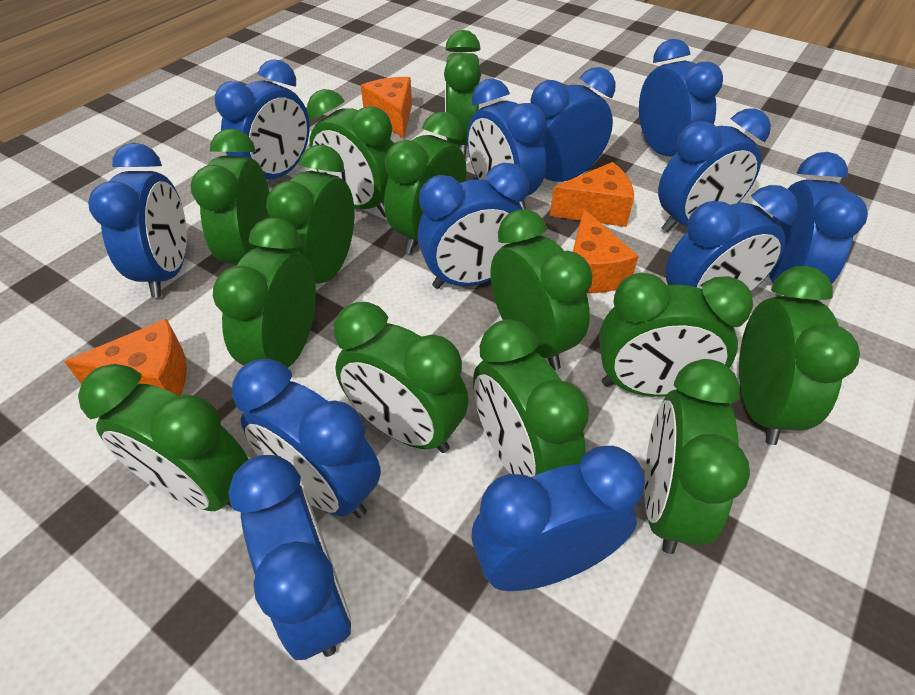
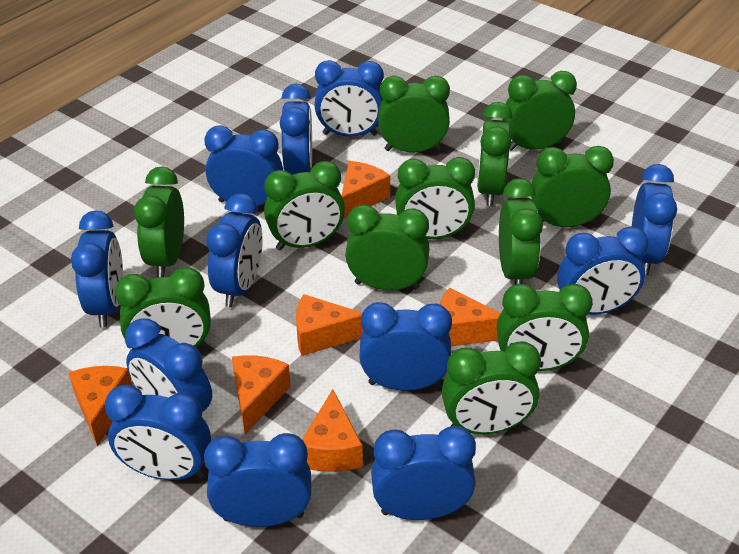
green clock: [78,364,249,511] [191,129,271,264] [213,218,316,368] [266,145,354,284] [307,89,393,217] [334,302,468,453] [384,112,466,254] [444,30,481,158] [473,320,589,477] [491,209,593,370] [599,273,753,397] [644,359,750,554] [739,266,860,445] = 13 -> [115,267,211,349] [134,166,184,278] [264,161,345,250] [345,205,430,290] [378,76,450,153] [395,157,475,239] [442,341,541,434] [477,102,513,206] [497,284,592,371] [499,178,543,285] [503,71,577,151] [531,146,614,227] = 12
orange cheese: [64,319,187,396] [361,77,412,138] [550,162,634,227] [573,209,639,293] = 4 -> [68,366,132,447] [232,355,291,434] [296,294,364,356] [302,389,363,472] [341,161,390,219] [440,288,501,346] = 6

